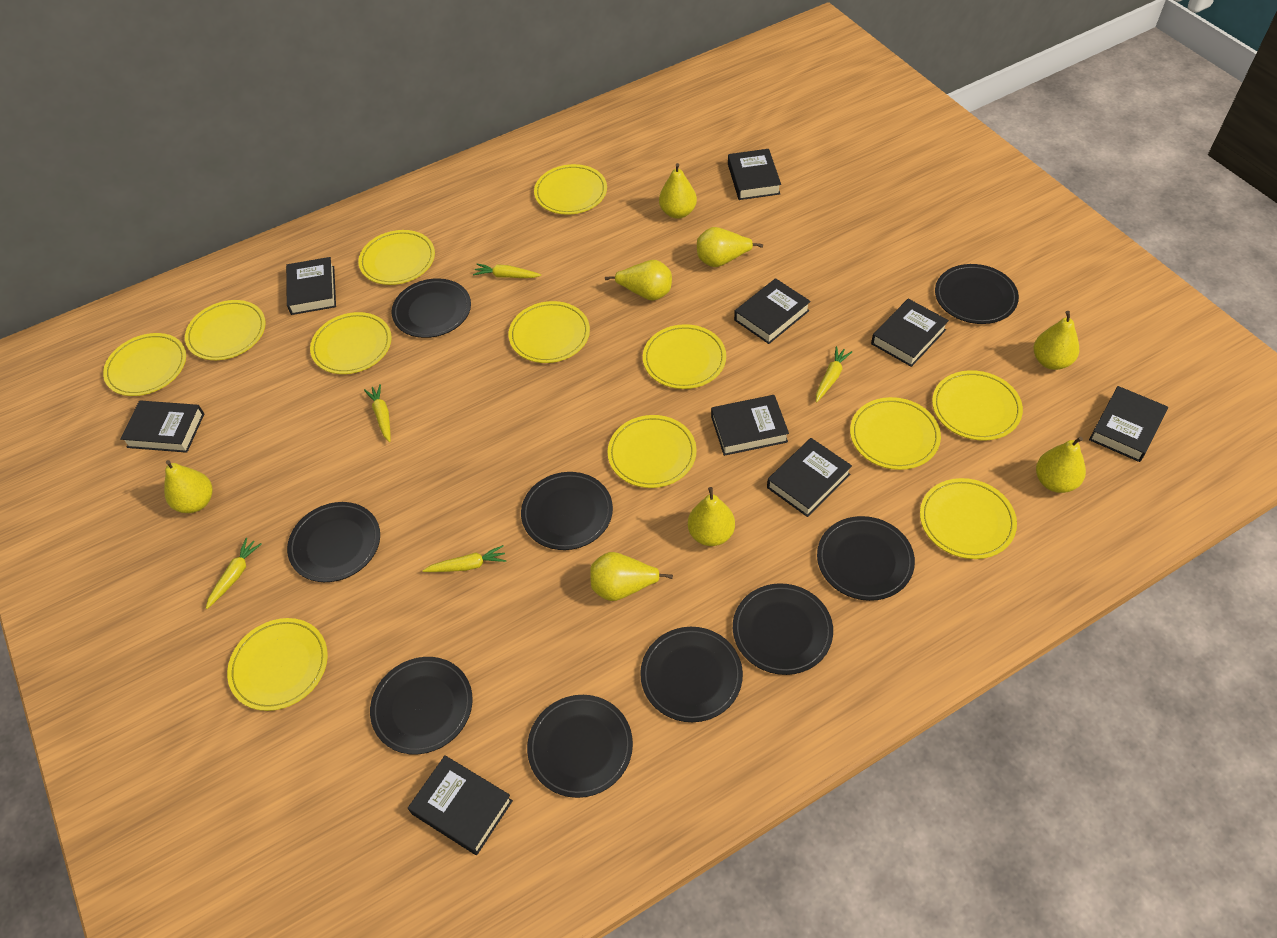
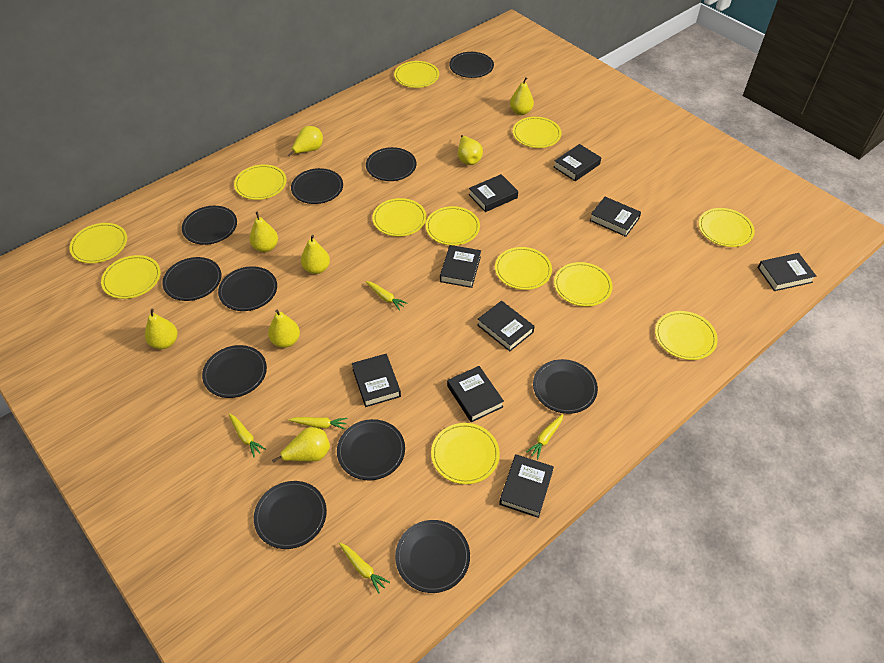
black plate: [287,502,380,582] [370,657,473,754] [392,278,471,338] [521,472,613,550] [527,695,633,798] [640,627,743,722] [733,583,833,675] [817,516,915,601] [935,264,1019,324] = 9 -> [162,257,221,301] [182,206,237,245] [202,345,267,398] [218,266,277,311] [254,481,327,549] [291,168,343,204] [337,419,405,480] [366,147,416,181] [395,520,470,593] [449,52,494,78] [533,359,598,414] = 11

